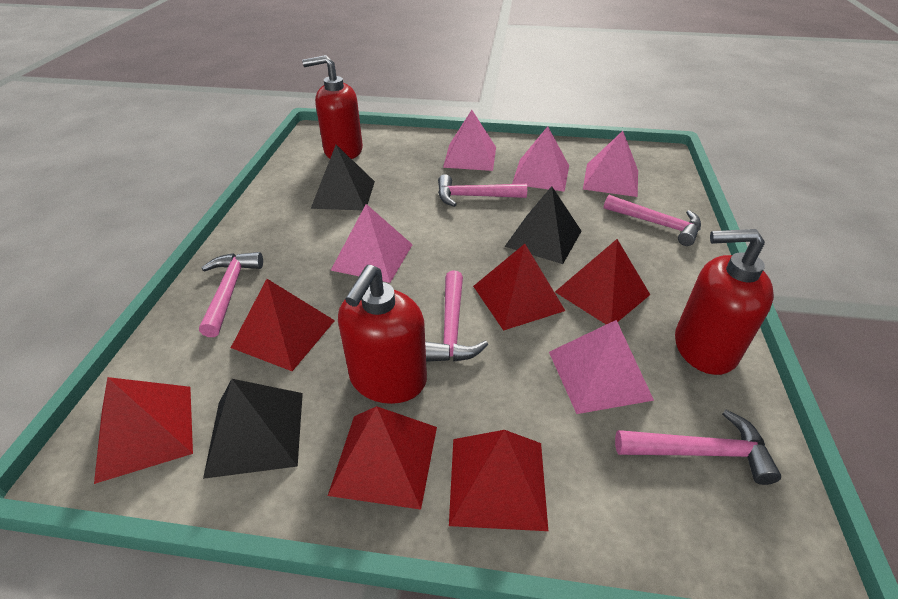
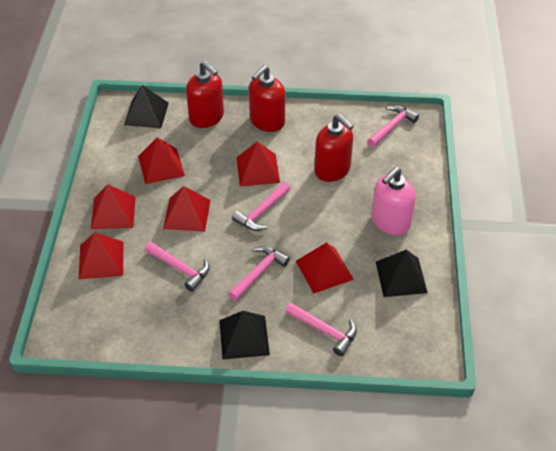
pink pyramid: [331,204,413,283] [443,110,496,171] [512,126,569,192] [549,320,654,414] [583,131,638,197] = 5 -> none = 0
pink soap dispenser: none = 0 -> [371,167,416,235] = 1

